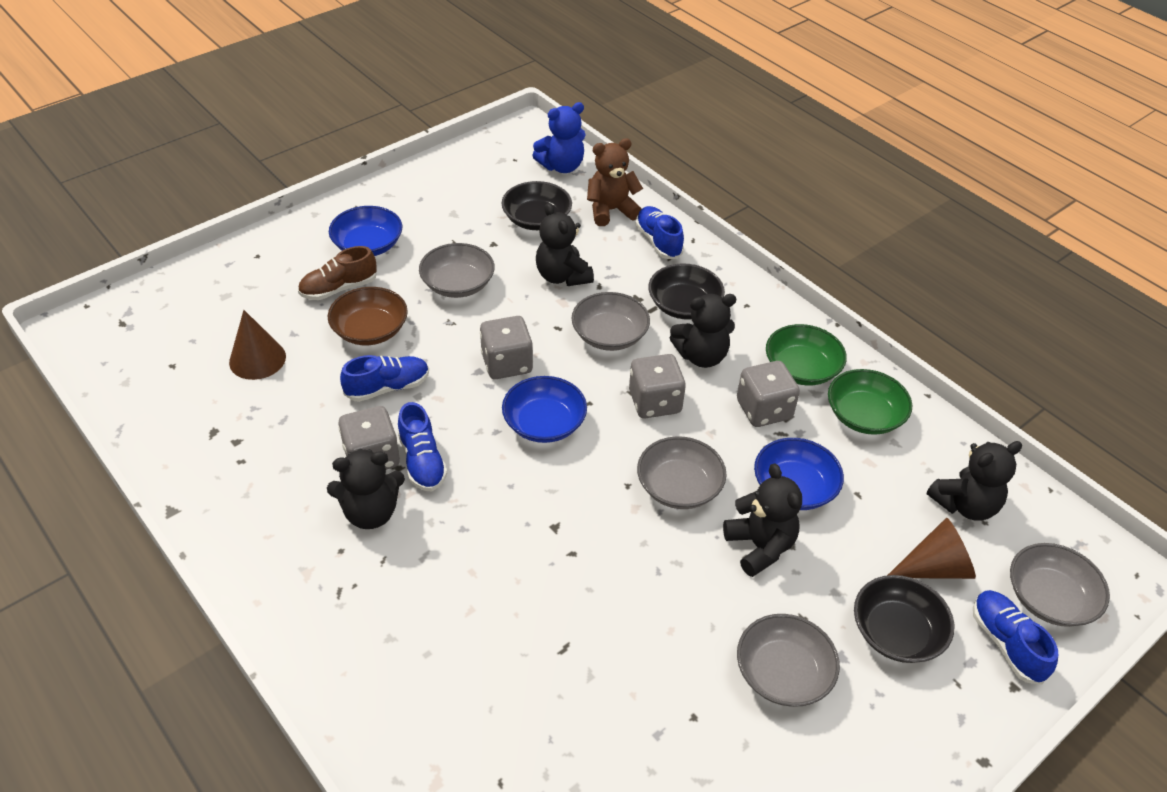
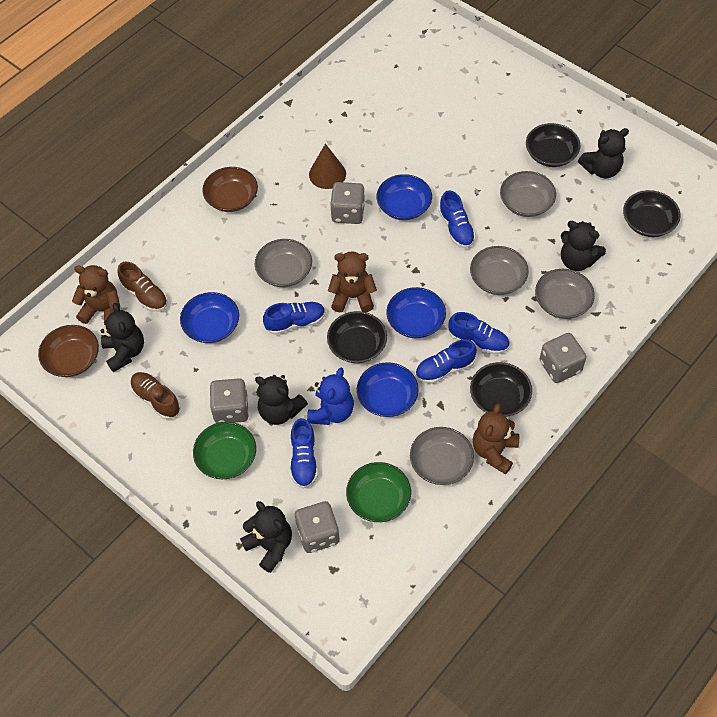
black bowl: [501,181,572,230] [648,263,725,320] [854,575,954,663] = 3 -> [327,311,387,363] [470,362,532,417] [526,123,580,167] [623,190,681,237] = 4
blue bowl: [329,206,402,256] [502,376,587,443] [754,438,844,510] = 3 -> [180,292,239,343] [357,362,419,417] [377,174,432,220] [386,287,446,338] = 4
blue shoe: [340,355,429,402] [398,402,447,492] [635,206,684,259] [973,590,1058,684] = 4 -> [263,302,326,335] [290,418,318,489] [415,339,477,384] [439,190,476,248] [448,312,509,354] = 5
brown bowl: [328,287,408,345] = 1 -> [38,325,99,377] [202,167,258,212] = 2
brown cone: [229,310,286,380] [887,518,976,579] = 2 -> [309,144,346,189] = 1
brown shoe: [298,246,377,300] = 1 -> [117,262,168,312] [130,372,181,420] = 2
brown teddy bear: [587,138,643,226] = 1 -> [72,265,120,325] [328,251,377,312] [473,404,519,475] = 3

